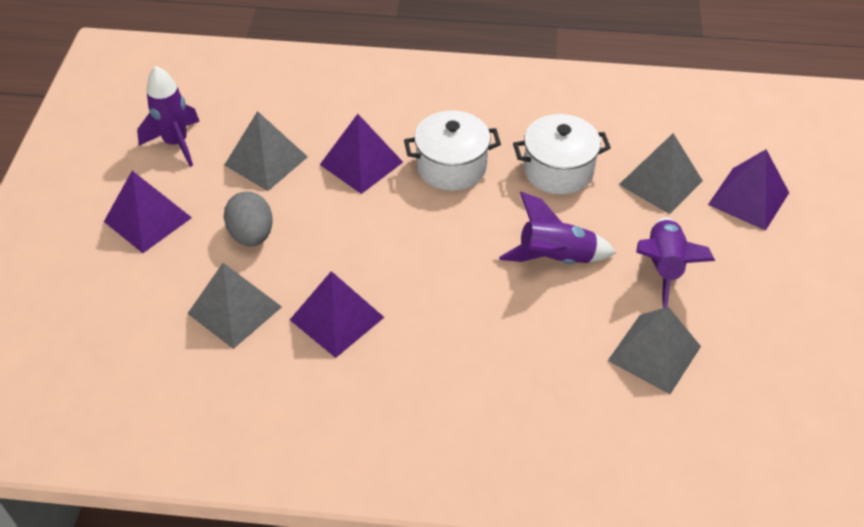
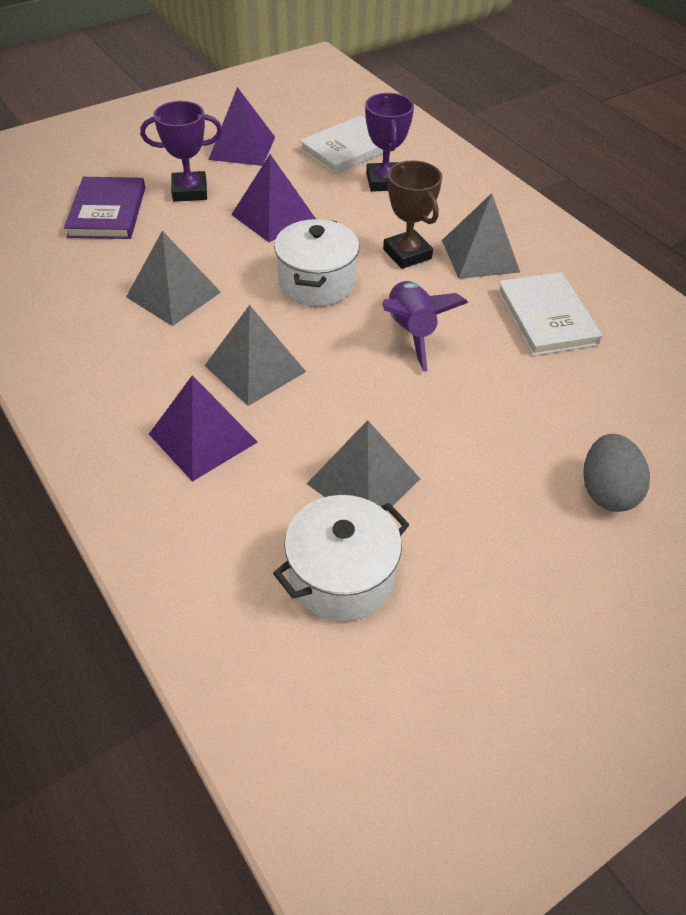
brown trophy: none = 0 -> [383,160,442,269] = 1
purple book: none = 0 -> [64,177,145,239] = 1
purple pyramid: [104,171,192,253] [290,271,384,358] [320,114,403,194] [708,149,789,231] = 4 -> [149,375,257,482] [208,87,275,166] [231,154,316,242] = 3
purple rocket: [137,66,200,167] [499,192,616,264] [636,218,715,308] = 3 -> [382,281,468,372] = 1
purple trophy: none = 0 -> [140,101,222,202] [365,93,414,192] = 2
white book: none = 0 -> [299,115,383,174] [497,272,603,356] = 2

